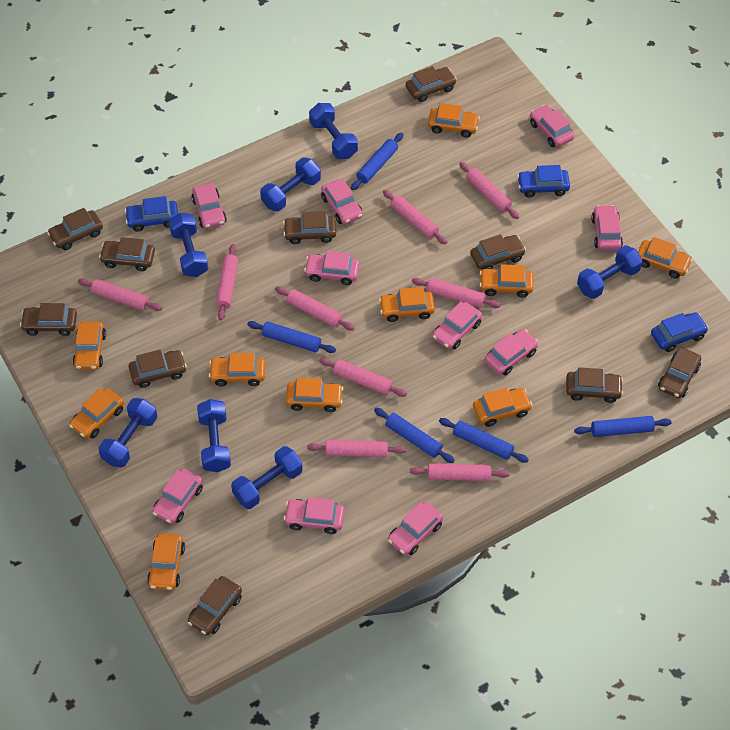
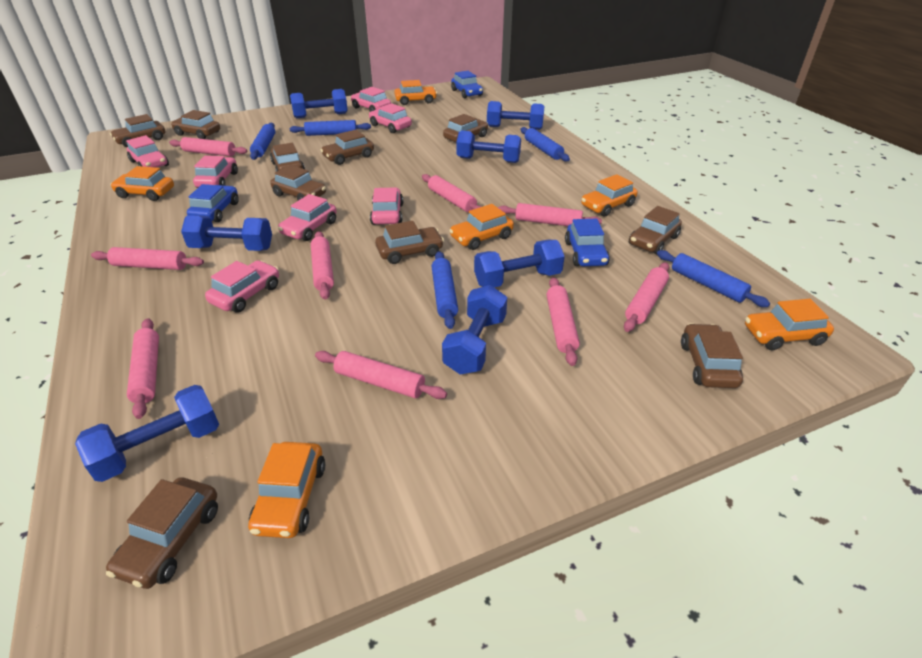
orange car: [69,388,124,439] [73,322,106,370] [147,533,185,590] [209,353,265,386] [286,378,343,412] [379,287,435,322] [428,103,480,138] [473,388,532,427] [480,264,534,298] [638,237,693,279] = 10 -> [110,166,174,201] [248,442,325,538] [394,80,437,105] [449,204,514,250] [581,174,638,217] [745,299,834,350] = 6
pink car: [152,468,203,524] [191,183,227,229] [284,497,345,534] [304,251,359,285] [321,179,363,224] [388,502,443,555] [432,302,482,349] [485,329,538,375] [530,105,575,147] [591,205,623,250] = 10 -> [126,135,169,168] [193,155,238,188] [205,260,279,313] [278,194,337,241] [351,87,391,112] [369,103,412,133] [370,187,403,225] = 7

